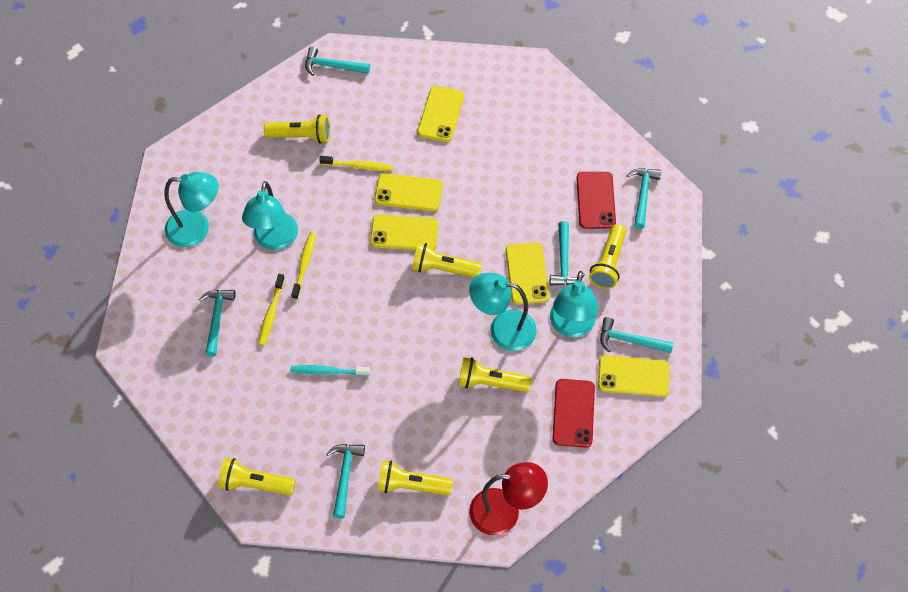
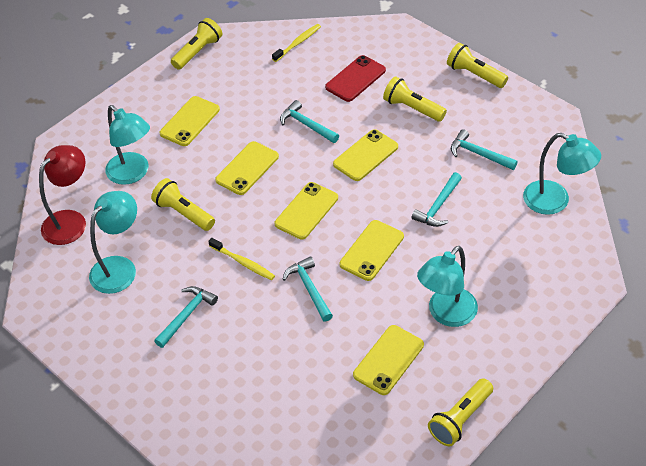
red phone: [552,379,595,448] [576,172,616,229] = 2 -> [325,55,386,102] = 1
turquoise hammer: [199,290,235,357] [305,47,370,76] [326,444,365,518] [550,221,585,286] [600,317,673,353] [627,168,661,229] = 6 -> [154,286,218,348] [280,100,339,143] [282,256,333,322] [412,172,462,227] [451,129,518,170] = 5
turquoise toothbrush: [290,365,370,376] = 1 -> none = 0
yellow flashlight: [218,458,295,496] [264,114,330,143] [377,460,453,495] [412,242,482,278] [458,357,531,392] [589,224,626,289] = 6 -> [151,178,215,231] [171,18,222,70] [383,76,447,122] [428,378,493,446] [447,43,508,88] = 5
yellow phone: [370,214,438,250] [374,173,443,211] [417,86,464,142] [506,242,549,304] [598,355,669,397] = 5 -> [160,96,220,146] [215,141,279,195] [275,182,338,239] [333,129,398,181] [340,220,404,281] [353,325,424,395] = 6
yellow toothbrush: [258,274,285,346] [291,232,316,300] [319,156,393,171] = 3 -> [208,238,275,280] [272,24,321,62] = 2

